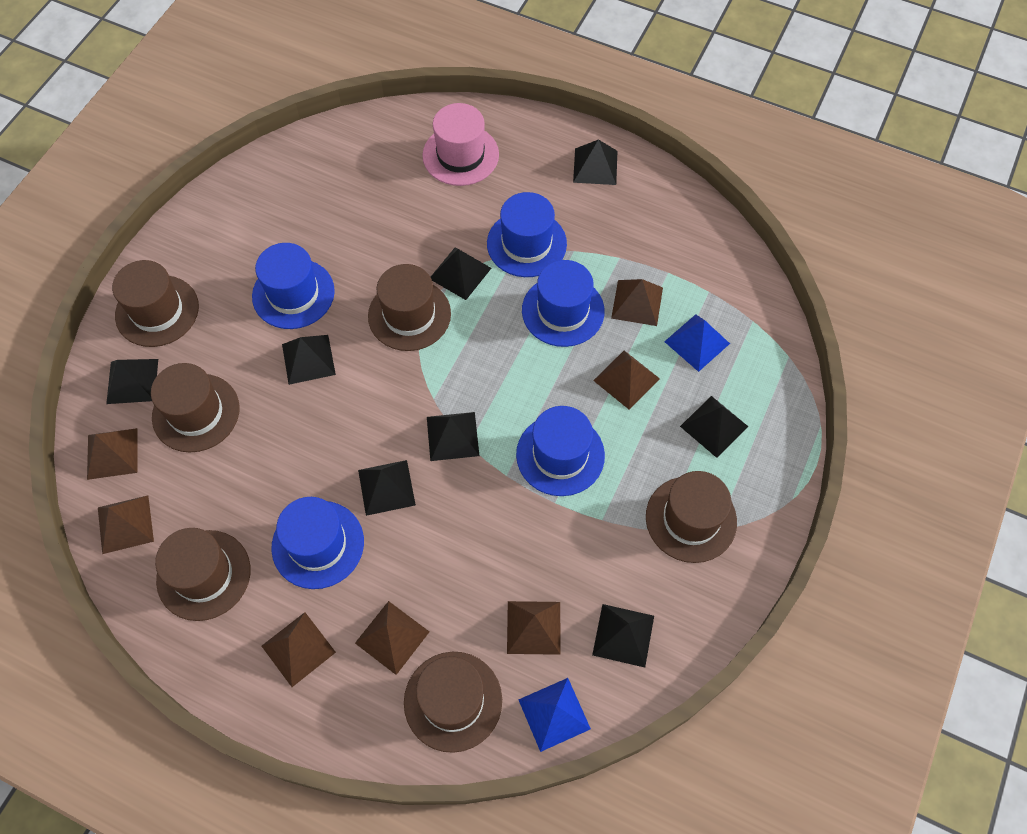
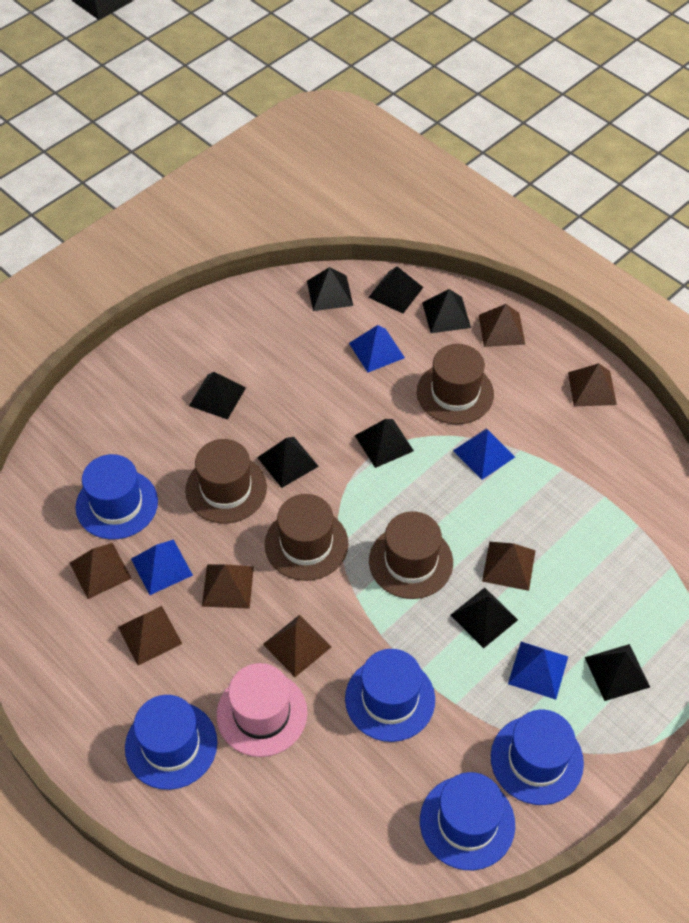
blue pyramid: [518,678,591,752] [664,314,730,372] = 2 -> [131,540,193,595] [349,325,405,373] [453,429,515,480] [508,642,568,700] = 4
brown hat: [112,260,199,347] [151,363,240,452] [155,528,251,621] [368,264,451,351] [404,652,502,753] [646,471,737,563] = 6 -> [185,439,267,523] [265,494,348,581] [369,511,453,599] [417,344,494,424] = 4

